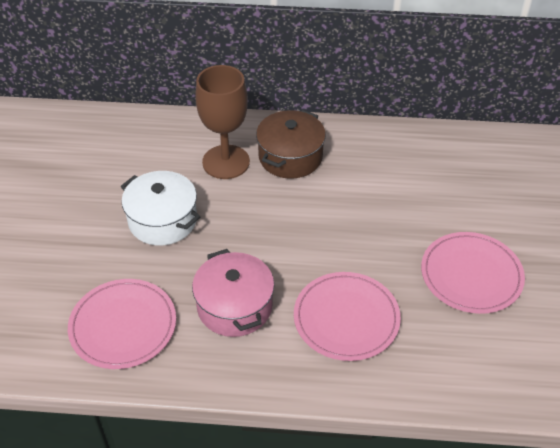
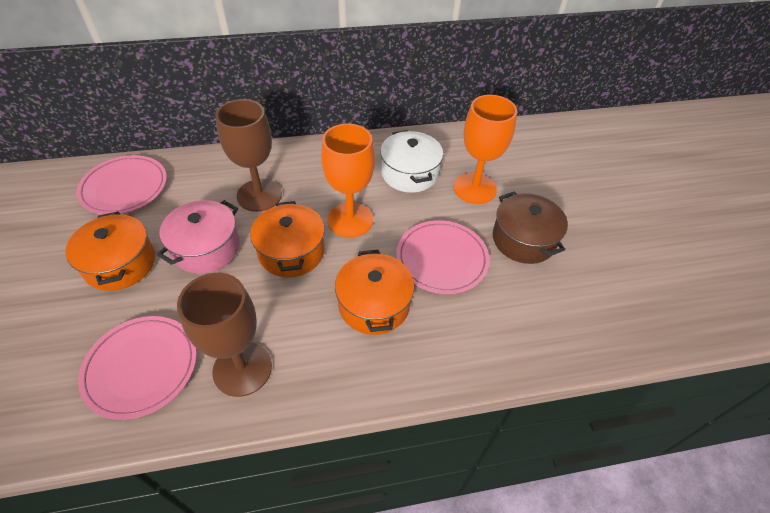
brown goblet: [195,65,250,179] = 1 -> [177,273,272,397] [215,99,282,212] = 2
orange goblet: none = 0 -> [321,124,375,237] [453,95,517,204] = 2
orange pot: none = 0 -> [65,211,155,291] [250,201,325,277] [335,250,414,335] = 3

